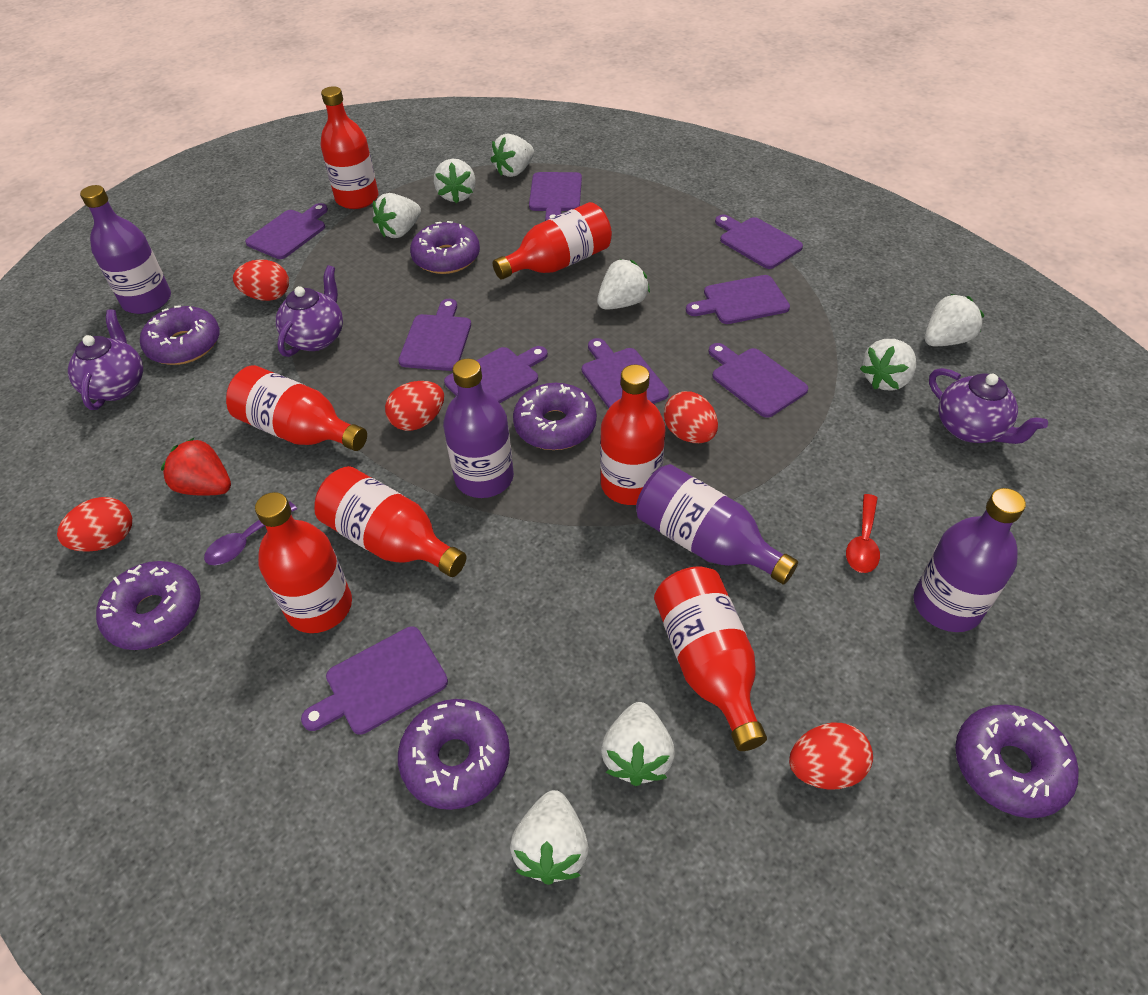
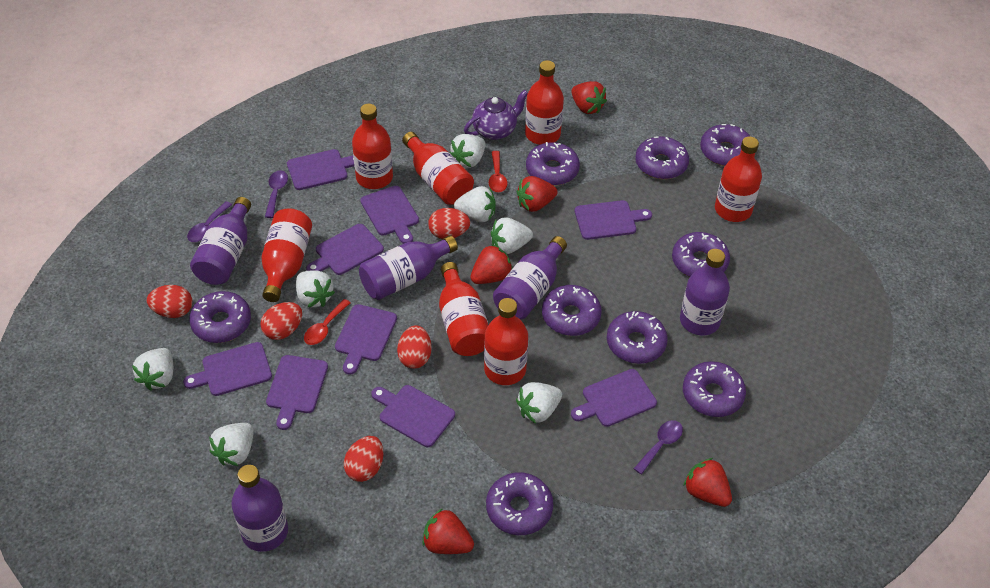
purple bottle: [80,185,171,314] [443,359,514,498] [636,464,798,584] [914,488,1026,632] = 4 -> [190,197,251,285] [231,465,288,552] [359,235,458,300] [493,236,567,320] [680,249,730,335] = 5
purple donut: [96,561,201,650] [140,305,220,365] [398,699,510,810] [410,221,480,274] [513,383,597,450] [955,704,1079,818] = 6 -> [189,291,251,343] [486,472,553,535] [526,142,580,186] [542,285,602,336] [607,311,668,364] [635,136,689,179] [672,232,730,277] [683,361,746,417] [700,124,751,166] = 9
purple spoon: [204,502,297,565] = 1 -> [187,201,232,242] [265,170,288,218] [634,420,683,474] = 3
purple teapot: [68,309,143,410] [276,265,343,357] [929,368,1048,444] = 3 -> [464,90,528,140] = 1
red spoon: [846,494,880,573] = 1 -> [304,299,351,345] [489,151,507,192] = 2
red strawberry: [161,438,231,496] = 1 -> [422,508,474,554] [470,244,513,284] [516,176,558,212] [571,81,607,114] [683,458,732,507] = 5
white strawberry: [373,193,421,238] [434,159,476,203] [490,134,534,177] [510,790,589,885] [597,259,650,310] [601,702,675,786] [860,339,916,391] [925,294,984,346] = 8 -> [132,348,173,391] [209,423,254,466] [296,270,335,307] [450,134,485,168] [454,186,496,222] [491,218,533,254] [516,382,562,424] = 7

